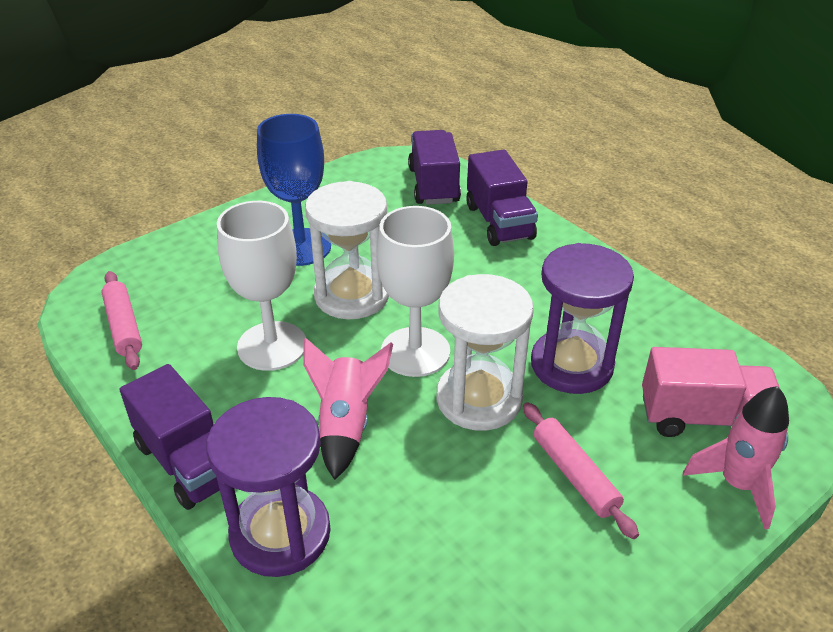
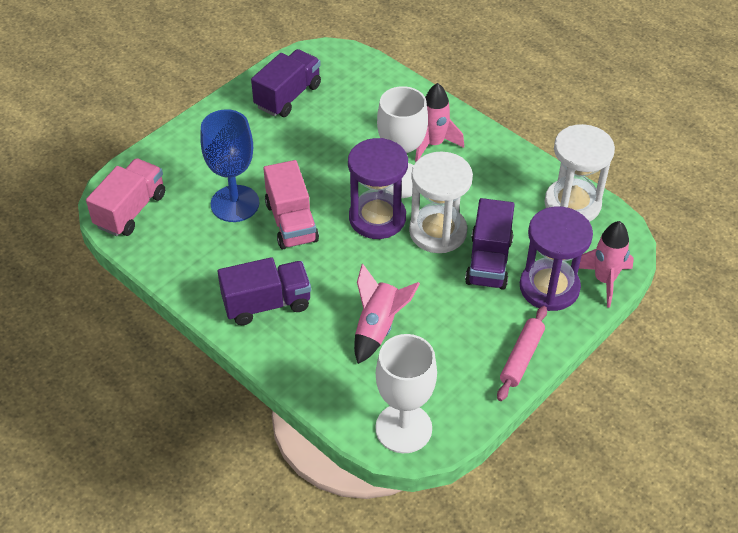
pink rocket: [303,337,393,480] [683,386,789,530] = 2 -> [354,264,420,364] [415,83,464,161] [579,221,634,307] = 3
pink rolling pin: [101,271,142,370] [523,402,639,539] = 2 -> [497,306,547,401] = 1
pink truck: [642,347,780,437] = 1 -> [86,158,165,236] [263,160,319,249] = 2

